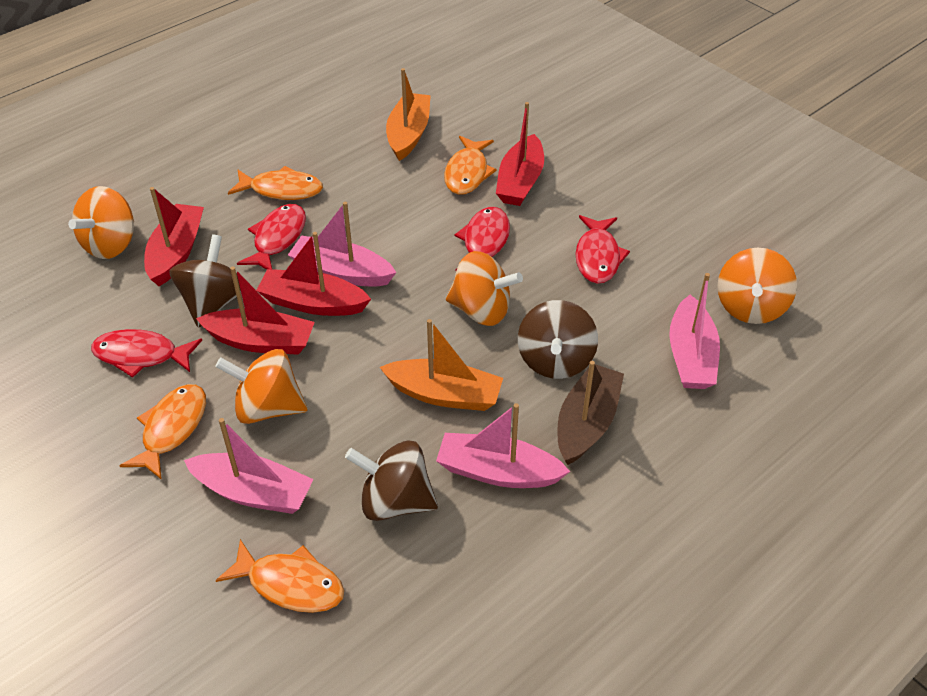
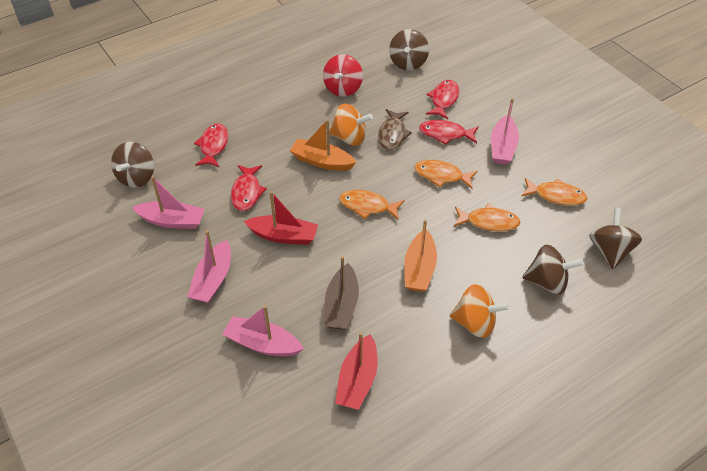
brown fish: none = 0 -> [378,109,412,150] = 1
brown spinning top: [169,234,241,328] [345,441,438,521] [518,300,598,379] = 3 -> [111,142,154,188] [389,29,429,70] [522,245,584,295] [589,208,642,270] = 4
orange spinning top: [68,186,134,259] [215,349,308,424] [446,251,523,326] [717,248,797,324] = 4 -> [329,104,373,146] [450,284,510,338] = 2
red boat: [144,187,204,286] [196,266,315,355] [256,232,371,316] [496,102,544,206] = 4 -> [244,191,318,245] [335,332,378,410] = 2
red spinning top: none = 0 -> [323,54,363,97] = 1

